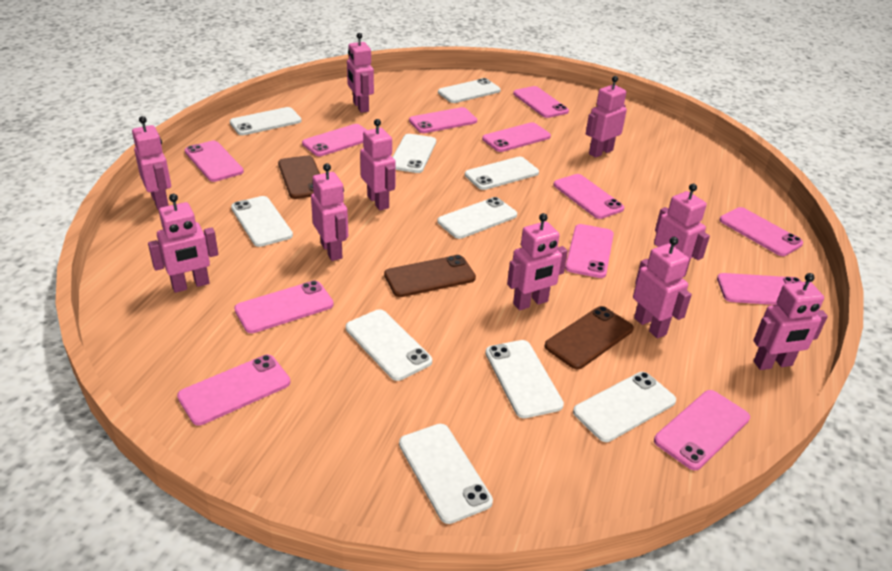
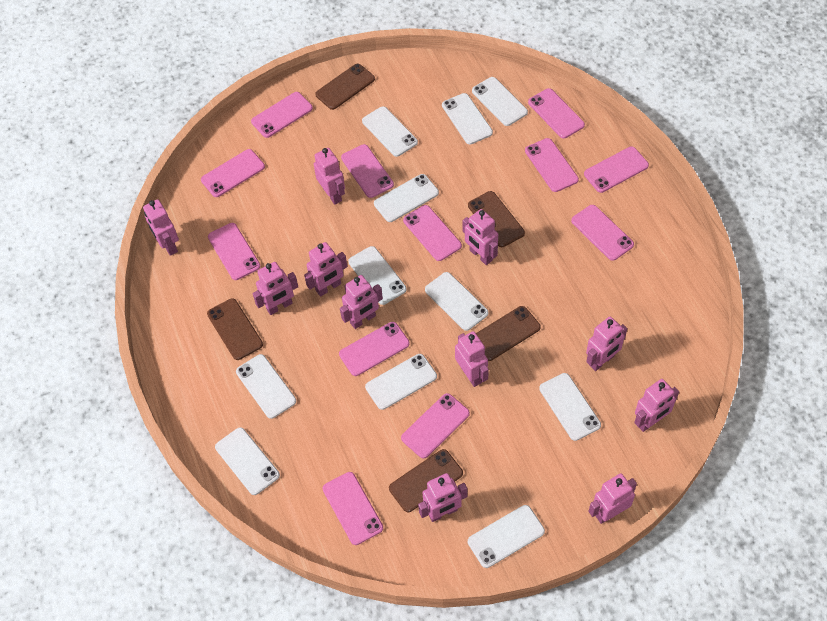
brown phone: [278,156,320,199] [384,255,476,297] [544,306,634,369] = 3 -> [207,298,263,360] [315,64,375,110] [389,449,463,512] [468,191,525,247] [476,306,541,361] = 5
pink robot: [132,116,171,210] [148,194,218,293] [311,163,348,261] [347,33,374,113] [360,119,396,210] [507,213,568,310] [586,76,627,158] [633,237,692,338] [654,184,710,277] [753,273,828,370] = 10 -> [143,199,179,256] [252,262,298,315] [304,242,348,297] [314,148,345,205] [340,275,383,329] [418,473,467,522] [455,331,489,387] [463,209,498,265] [586,316,627,371] [588,473,637,524] [634,379,679,432] = 11
white phone: [230,107,302,135] [231,196,293,247] [346,309,432,381] [393,134,436,173] [399,424,493,524] [437,197,517,239] [438,78,501,103] [465,157,539,190] [485,340,564,418] [573,372,676,442] = 10 -> [215,427,280,495] [236,354,296,419] [348,246,406,305] [362,106,418,157] [365,354,437,410] [374,174,439,222] [425,272,488,331] [442,93,493,144] [468,505,545,568] [472,77,528,126] [539,373,601,441] = 11

